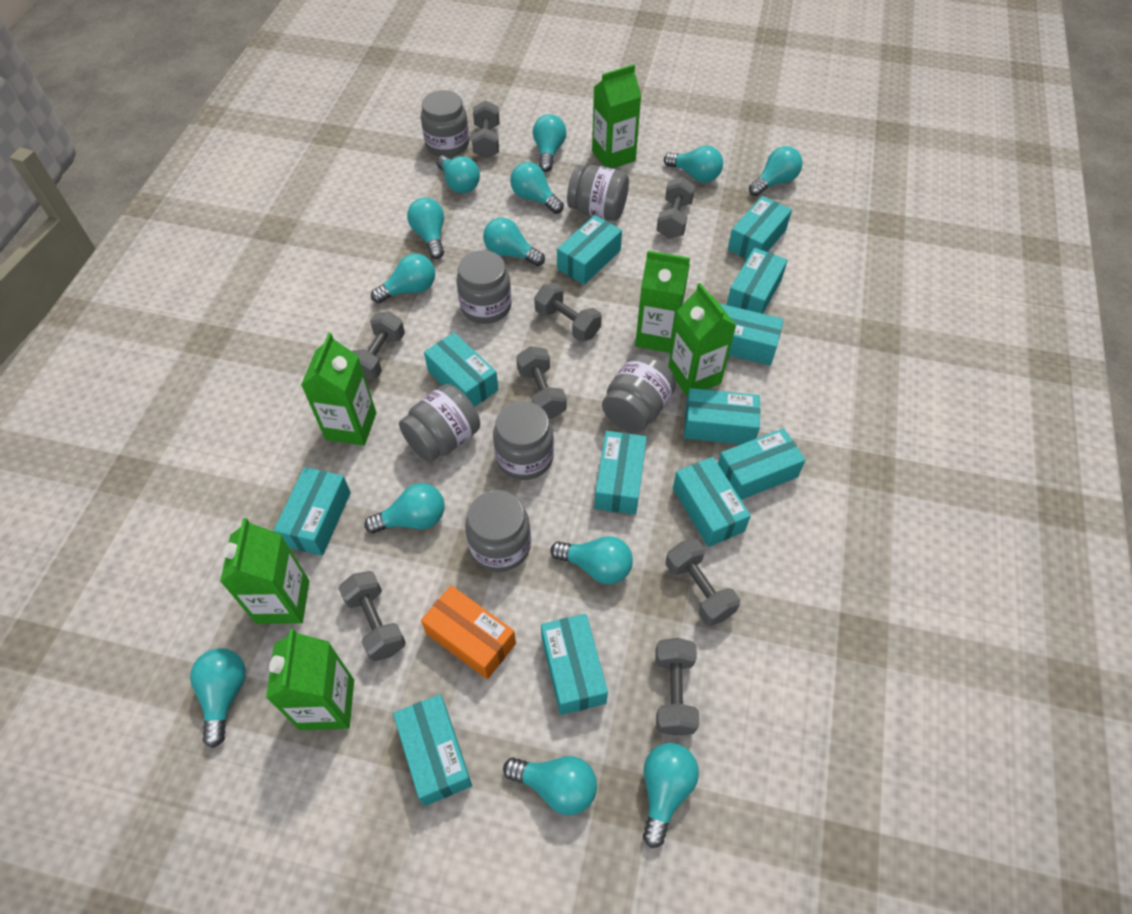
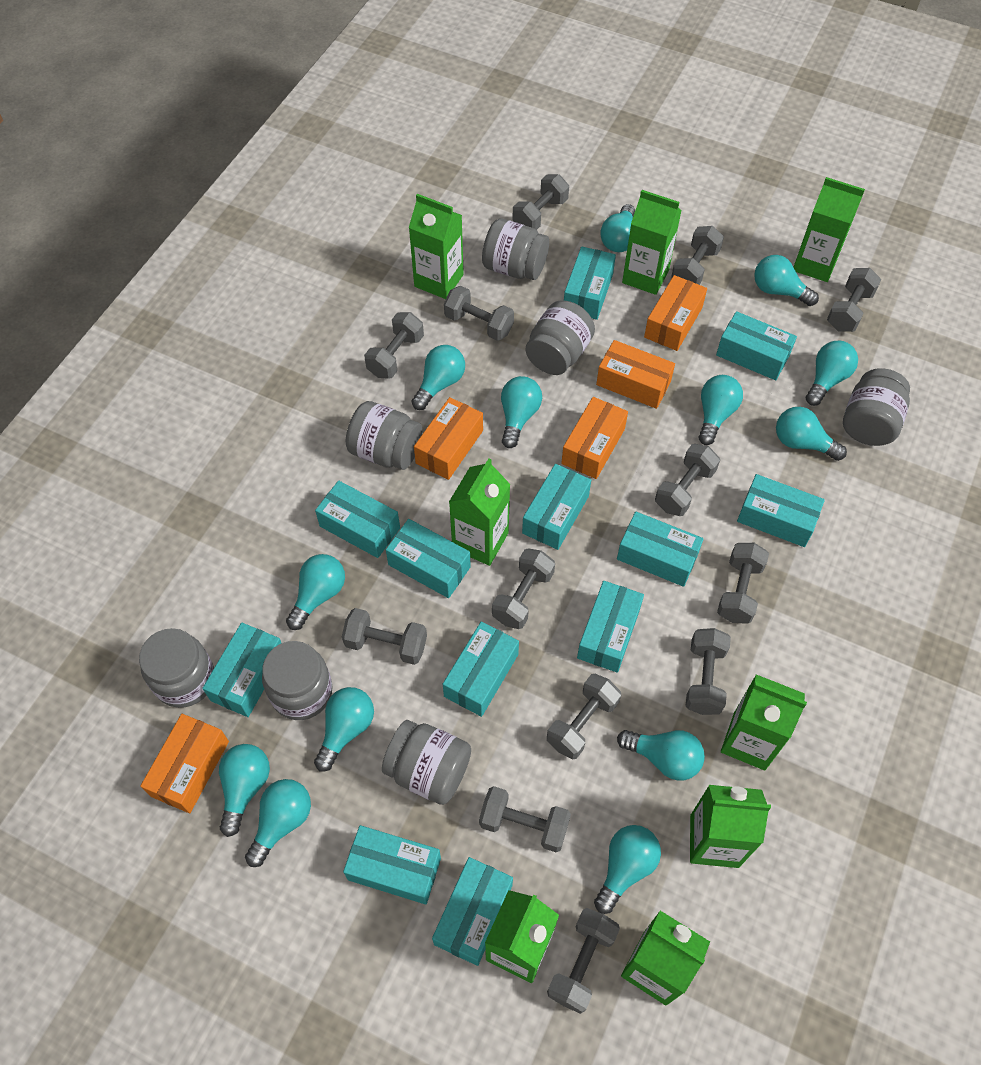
green carton: [220,518,309,624] [266,629,354,730] [301,333,376,446] [592,64,641,169] [635,251,690,353] [668,283,736,397] = 6 -> [409,194,464,299] [449,458,510,566] [485,890,559,983] [621,911,710,1006] [622,190,682,295] [690,785,771,868] [721,674,807,770] [793,177,865,282] = 8
grey dumbbell: [338,571,406,661] [352,311,405,380] [472,100,499,159] [516,346,566,419] [534,283,602,342] [655,638,699,736] [657,177,695,239] [665,539,740,626] = 8 -> [342,608,427,665] [364,312,424,379] [444,286,514,341] [479,786,571,852] [492,548,555,629] [512,174,569,230] [547,674,621,760] [547,908,620,1014] [655,444,720,516] [671,226,724,285] [686,628,731,715] [717,543,769,624] [827,268,881,332] = 13
orange box: [421,586,516,679] = 1 -> [140,714,229,813] [414,397,483,480] [561,397,628,479] [596,340,675,409] [644,275,707,351] = 5

